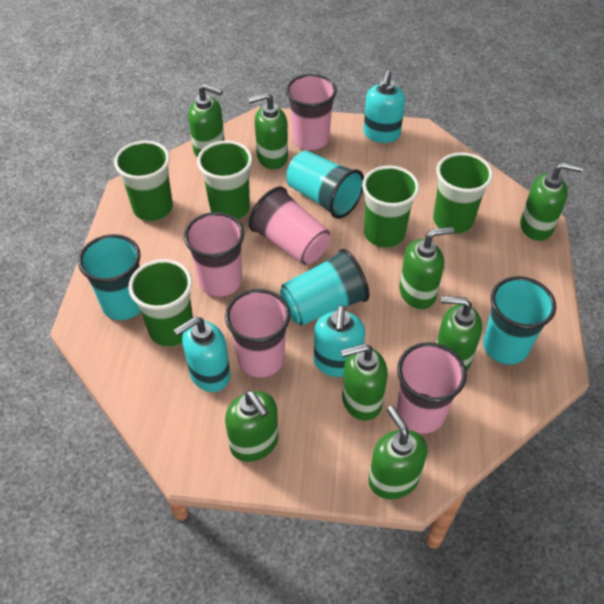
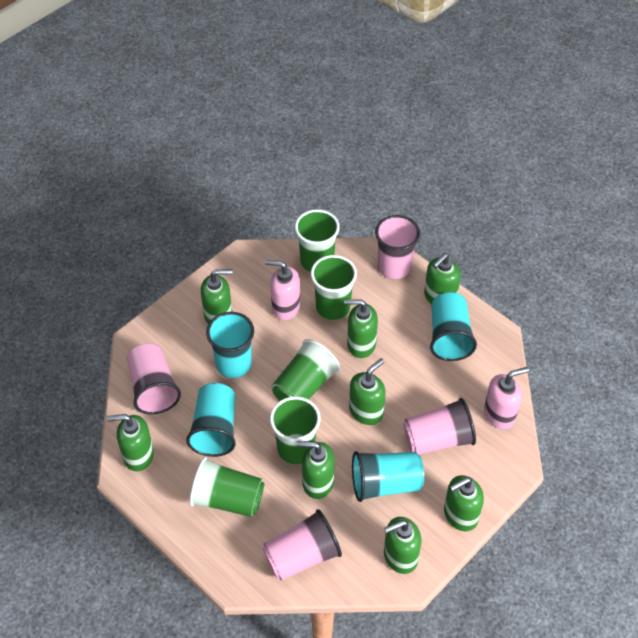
pink cup: [184,212,244,297] [225,289,291,378] [248,187,330,265] [286,74,337,150] [397,342,467,434] = 5 -> [127,343,181,414] [262,509,342,581] [375,215,420,279] [403,398,476,455] = 4
pink soap dispenser: none = 0 -> [265,260,300,320] [484,367,529,429] = 2
turquoise soap dispenser: [174,317,231,392] [314,305,365,377] [363,70,405,143] = 3 -> none = 0

